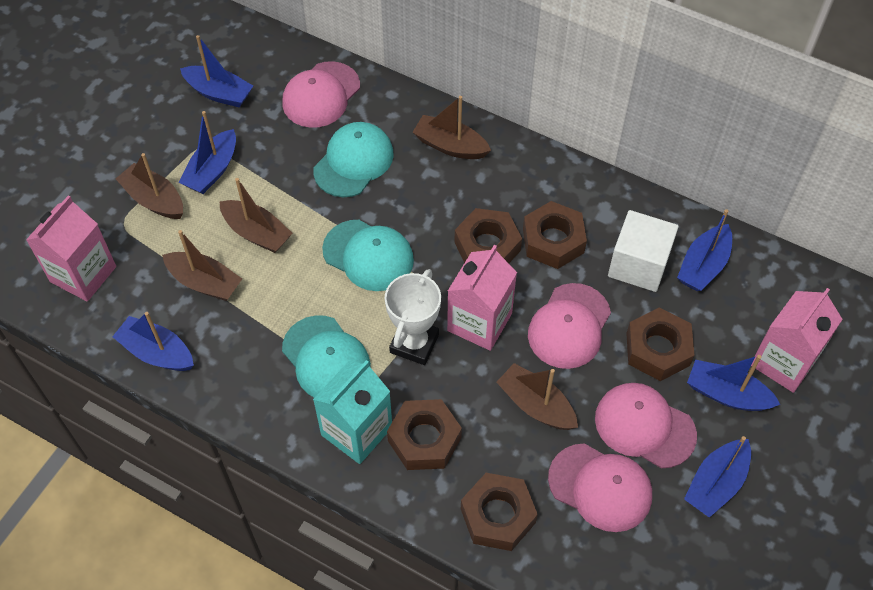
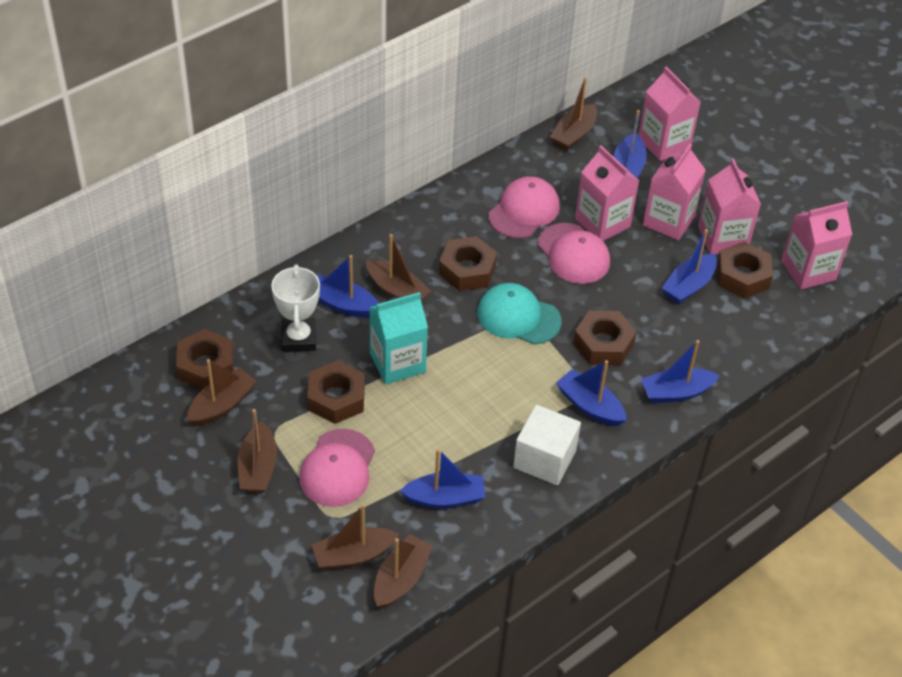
brown boat: [116,153,183,219] [162,230,242,301] [220,178,293,253] [412,96,491,159] [496,363,578,430] = 5 -> [187,359,257,426] [237,409,277,493] [312,504,399,570] [366,234,431,301] [374,534,433,609] [550,77,597,151] = 6
pink cap: [282,61,360,128] [528,283,611,369] [548,443,652,532] [595,383,697,468] = 4 -> [299,429,375,507] [489,176,560,238] [538,223,610,284] = 3
pink carton: [26,196,116,302] [447,245,517,351] [751,288,843,393] = 3 -> [575,146,639,241] [639,67,701,161] [643,144,706,240] [698,159,761,254] [781,201,852,289] = 5
turquoise cap: [282,315,371,398] [313,122,394,197] [322,220,414,291] = 3 -> [477,283,562,345] = 1

